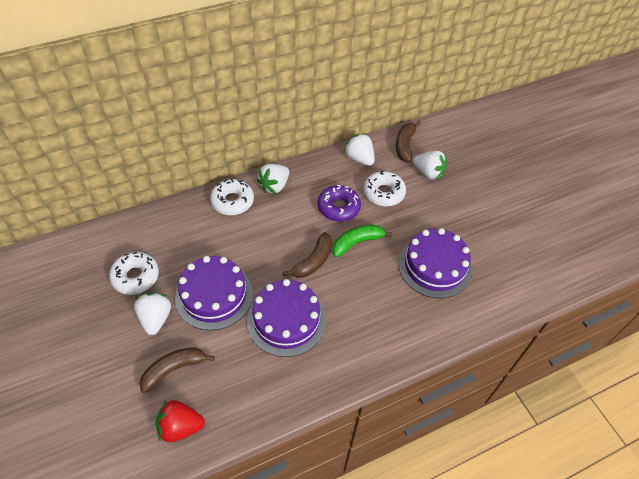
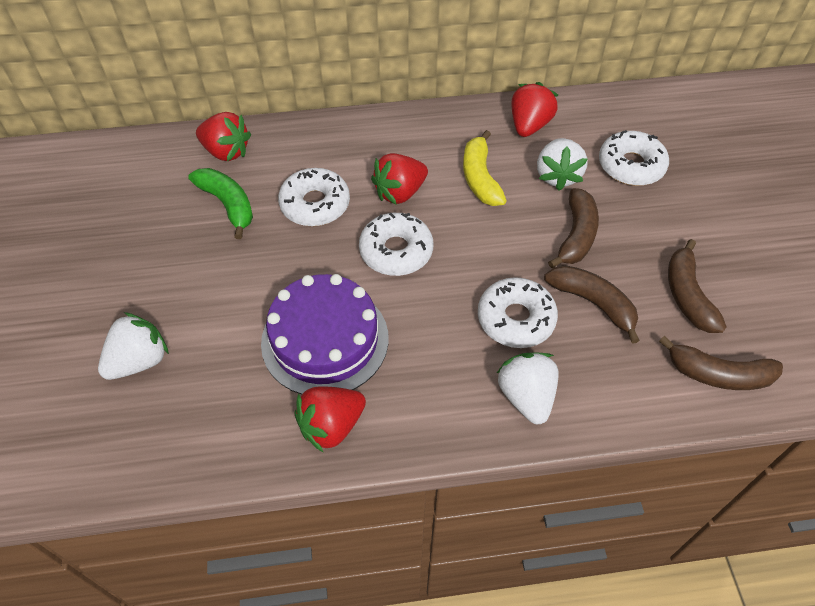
brown banana: [139,347,215,393] [283,232,332,278] [396,122,421,162] = 3 -> [544,265,640,344] [548,188,599,268] [659,336,783,390] [668,239,727,333] = 4
purple cake: [175,256,253,330] [247,279,326,357] [399,228,472,299] = 3 -> [261,274,389,394] = 1
purple donut: [317,184,361,222] = 1 -> none = 0
red strawberry: [156,400,205,443] = 1 -> [196,112,251,161] [294,386,366,453] [371,153,428,205] [511,82,558,137] = 4
white donut: [109,252,159,295] [210,179,254,215] [363,170,406,206] = 3 -> [278,168,350,226] [359,213,433,276] [478,277,558,348] [599,130,669,186] = 4
white strawberry: [134,292,171,335] [257,164,289,194] [343,133,375,166] [413,150,447,180] = 4 -> [98,312,169,380] [497,353,559,424] [537,138,588,191] = 3
yellow banana: none = 0 -> [463,130,507,206] = 1

